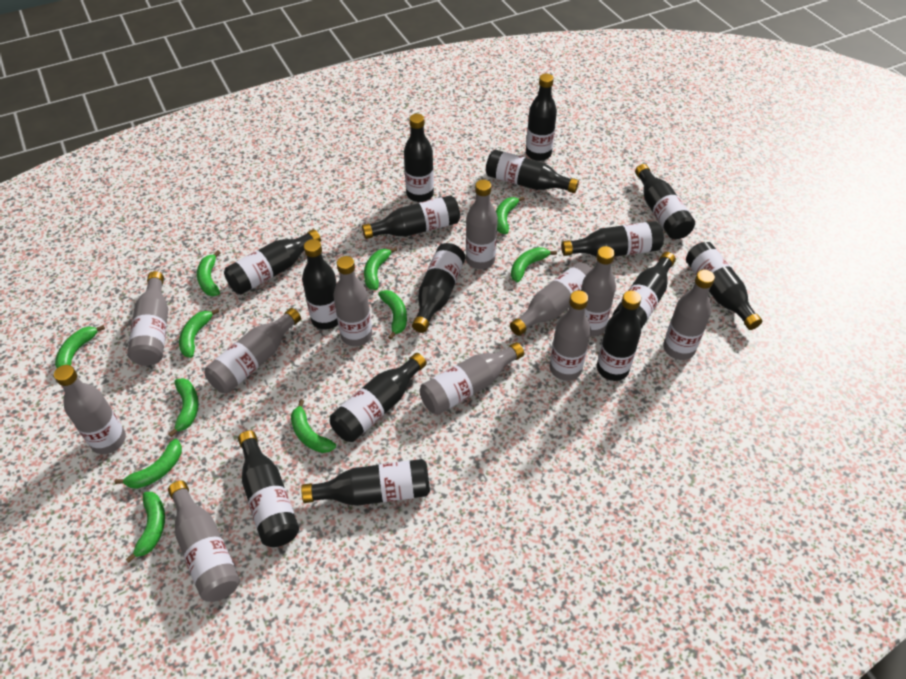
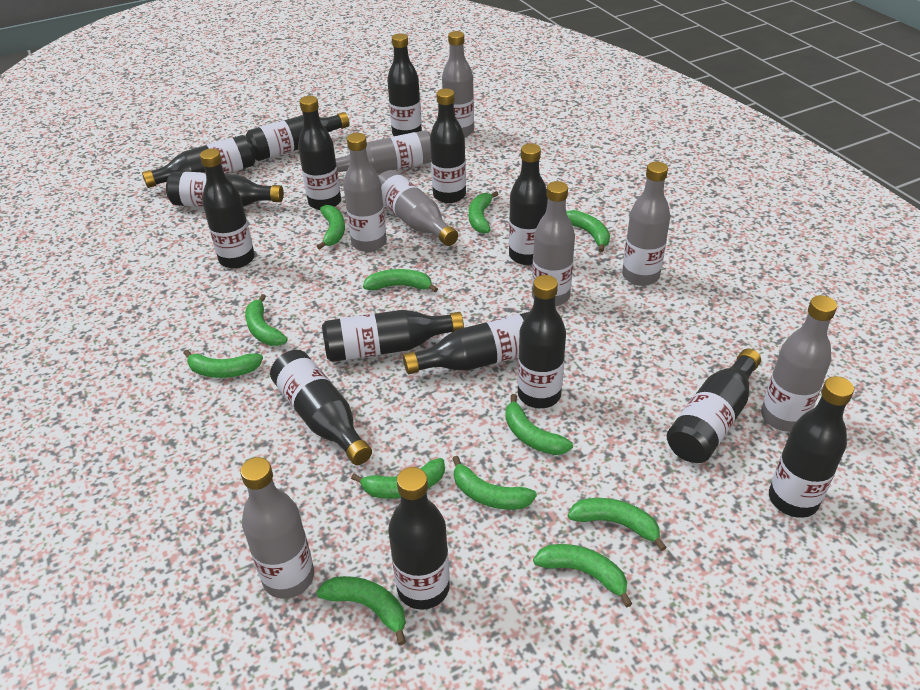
green banana: [55,325,105,368] [114,439,182,489] [125,492,165,563] [169,378,199,437] [179,308,219,358] [197,251,221,296] [291,399,336,453] [364,247,397,290] [378,290,407,339] [496,196,525,234] [511,247,557,283] = 11 -> [183,349,263,378] [245,294,288,346] [316,576,406,645] [317,205,345,250] [351,458,445,499] [363,269,438,292] [452,456,537,510] [469,191,499,234] [505,394,573,455] [533,544,632,607] [566,210,610,252] [568,498,667,551] = 12
grey bottle: [54,365,126,454] [127,271,168,366] [168,481,240,602] [204,308,301,393] [333,256,372,346] [420,342,524,415] [466,180,498,269] [510,262,592,336] [550,290,591,381] [581,246,616,337] [663,270,715,360] = 11 -> [240,457,314,599] [335,130,431,174] [343,133,387,252] [379,170,458,246] [442,31,474,137] [532,181,575,306] [622,162,671,286] [761,295,837,432] = 8

